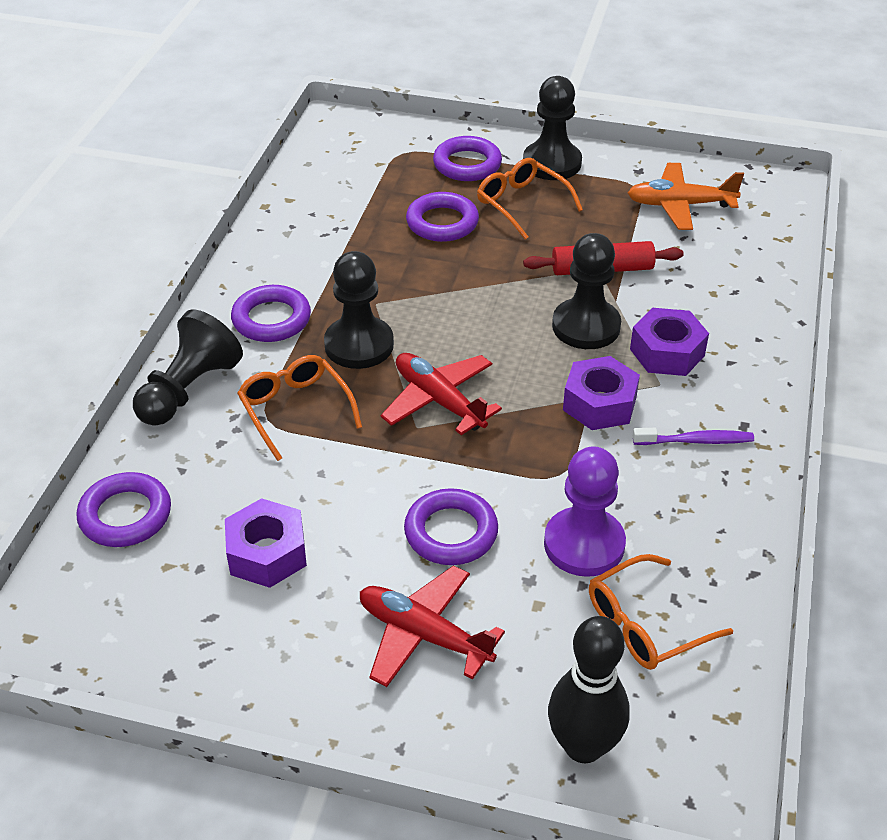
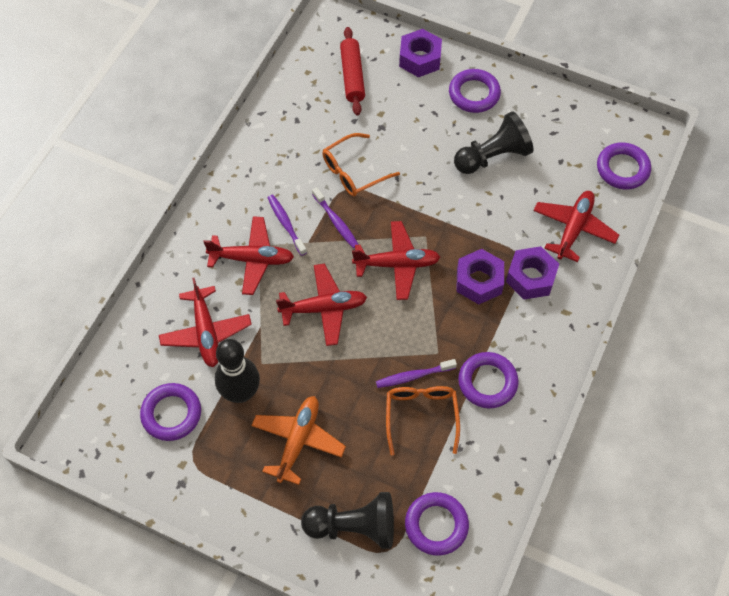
black pawn: [133,310,243,426] [324,251,394,369] [523,76,582,180] [552,233,621,349] = 4 -> [301,492,394,549] [454,111,533,174] = 2
orange glasses: [237,355,362,461] [477,158,583,240] [589,554,733,670] = 3 -> [322,133,400,197] [386,386,460,455] = 2
purple pawn: [544,446,626,577] = 1 -> none = 0
purple toothbrush: [633,428,754,445] = 1 -> [267,195,307,256] [312,187,359,248] [376,359,457,388] = 3
red plane: [360,565,505,687] [381,353,502,435] = 2 -> [159,278,252,367] [204,216,294,295] [276,264,367,346] [352,221,440,300] [533,191,619,262] = 5

